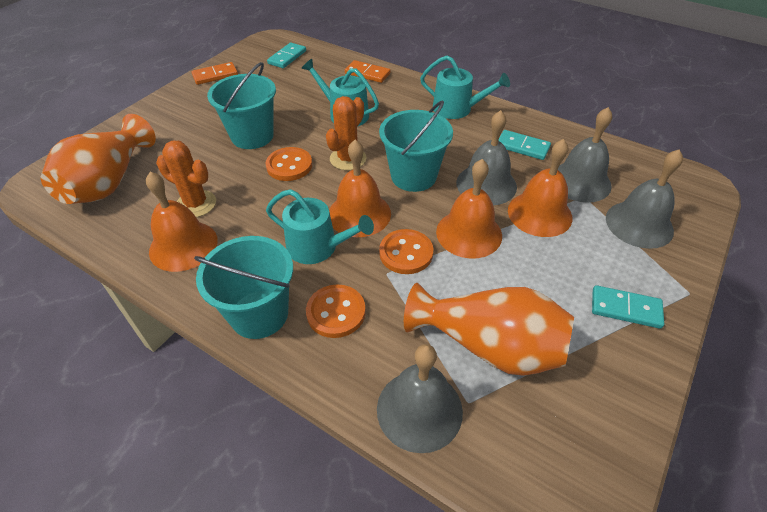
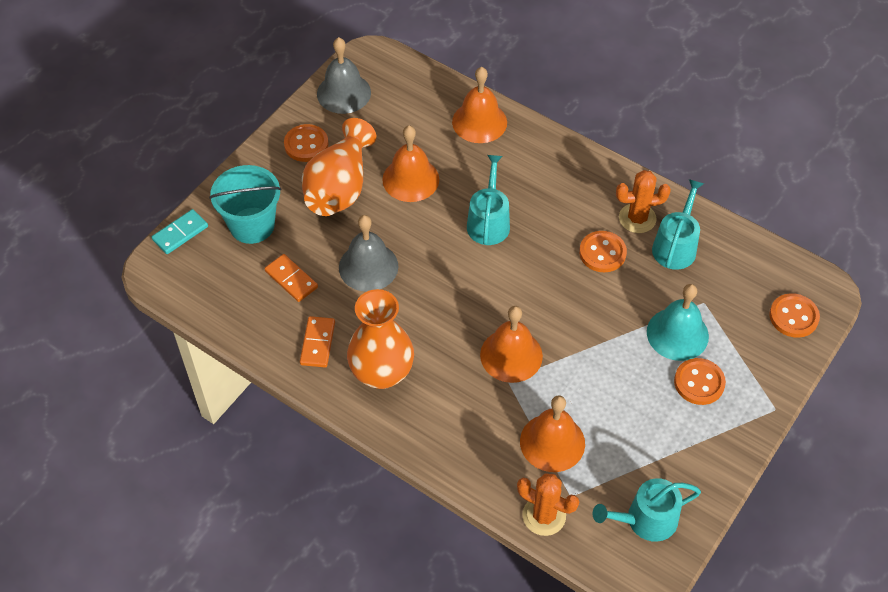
grey bell: [377,344,463,453] [456,110,517,205] [558,107,612,202] [606,149,683,249] = 4 -> [317,37,371,114] [339,215,398,292] = 2
orange button: [265,147,312,181] [306,285,366,338] [379,229,433,274] = 3 -> [284,124,329,162] [579,231,627,273] [674,358,726,405] [769,293,820,338] = 4
turquoise bell: none = 0 -> [647,284,709,361] = 1
turquoise bucket: [194,236,293,339] [207,62,276,149] [379,101,453,192] = 3 -> [209,165,281,244] = 1
turquoise domino: [267,43,306,68] [498,130,551,160] [592,285,664,329] = 3 -> [152,209,208,254] = 1

